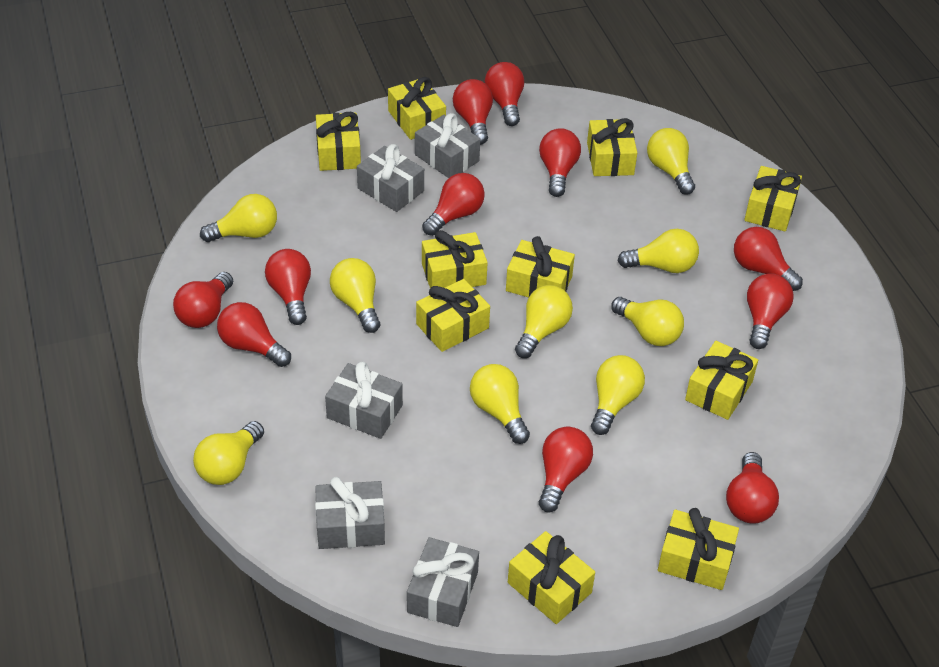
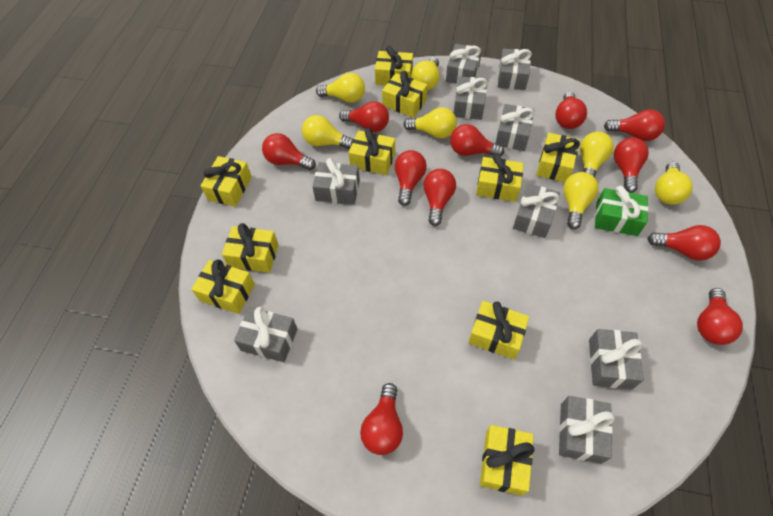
green gift: none = 0 -> [595,186,648,236] = 1
grey gift: [315,477,385,549] [325,362,403,439] [357,144,424,212] [407,537,479,627] [415,113,480,178] = 5 -> [234,307,298,362] [312,158,360,205] [446,44,482,84] [454,76,488,120] [495,104,535,151] [498,48,532,90] [513,183,560,238] [559,396,615,464] [589,329,644,389] = 9
yellow light bulb: [193,421,264,485] [200,194,277,242] [330,258,380,333] [470,364,530,444] [515,285,573,358] [591,355,645,435] [611,297,684,346] [618,229,699,273] [647,128,695,195] = 9 -> [302,115,354,149] [316,73,365,103] [403,107,457,138] [411,57,440,90] [563,172,599,229] [580,131,614,177] [655,162,693,205] = 7

